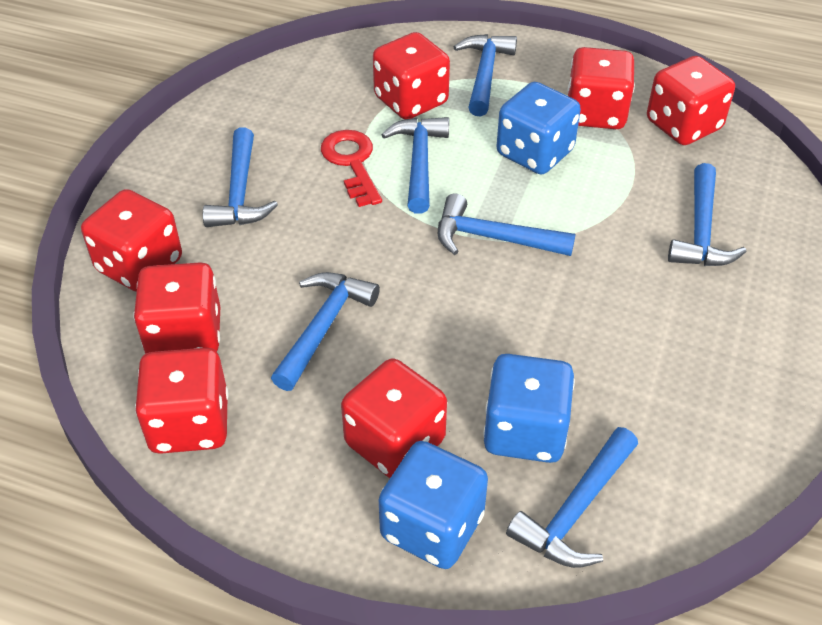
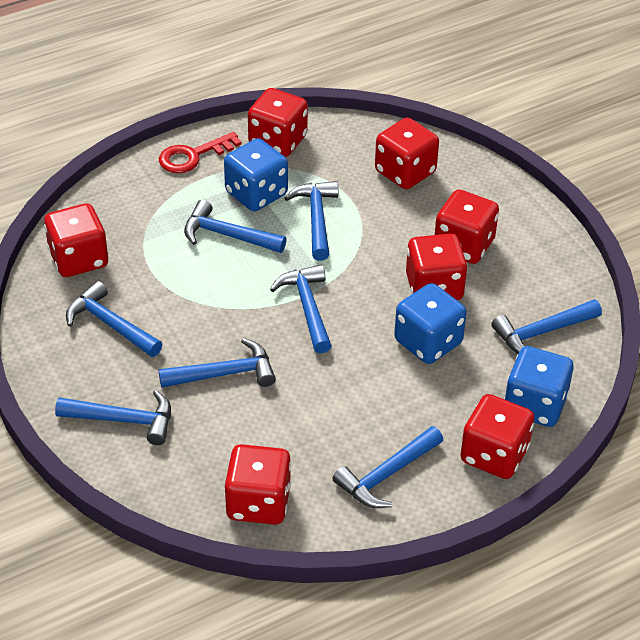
blue hammer: [203,127,278,227] [271,272,380,391] [382,117,449,214] [438,193,576,256] [454,34,517,116] [506,427,638,568] [668,163,747,266] = 7 -> [55,390,171,445] [66,281,162,357] [159,338,276,388] [184,200,286,253] [270,264,332,353] [285,181,338,261] [333,426,443,508] [491,299,602,354] = 8

